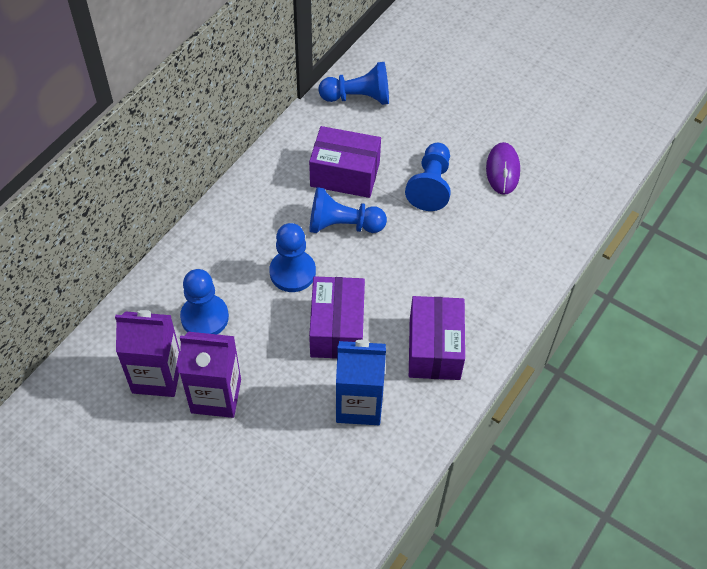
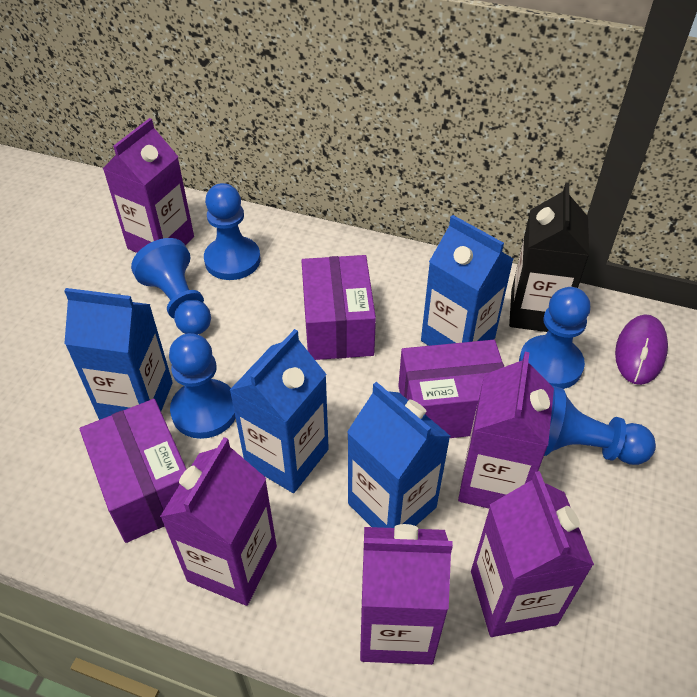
black carton: none = 0 -> [509,182,589,332] = 1
blue carton: [336,340,386,425] = 1 -> [64,288,173,420] [229,329,329,493] [347,382,450,528] [421,215,513,346] = 4
purple carton: [115,310,180,397] [179,332,241,418] = 2 -> [103,118,194,253] [160,437,277,606] [360,524,453,665] [458,352,554,508] [471,471,594,637] = 5

